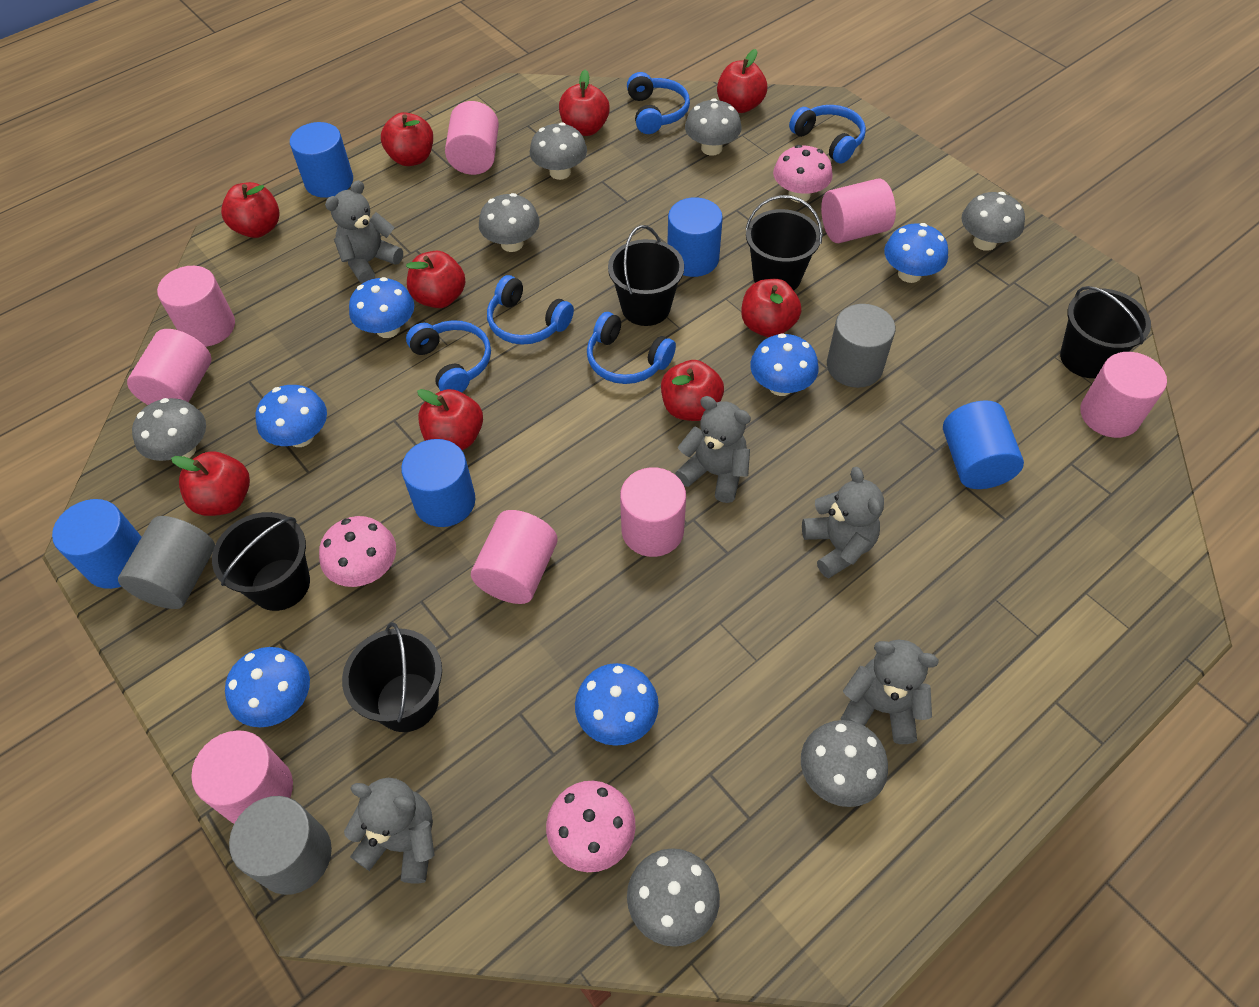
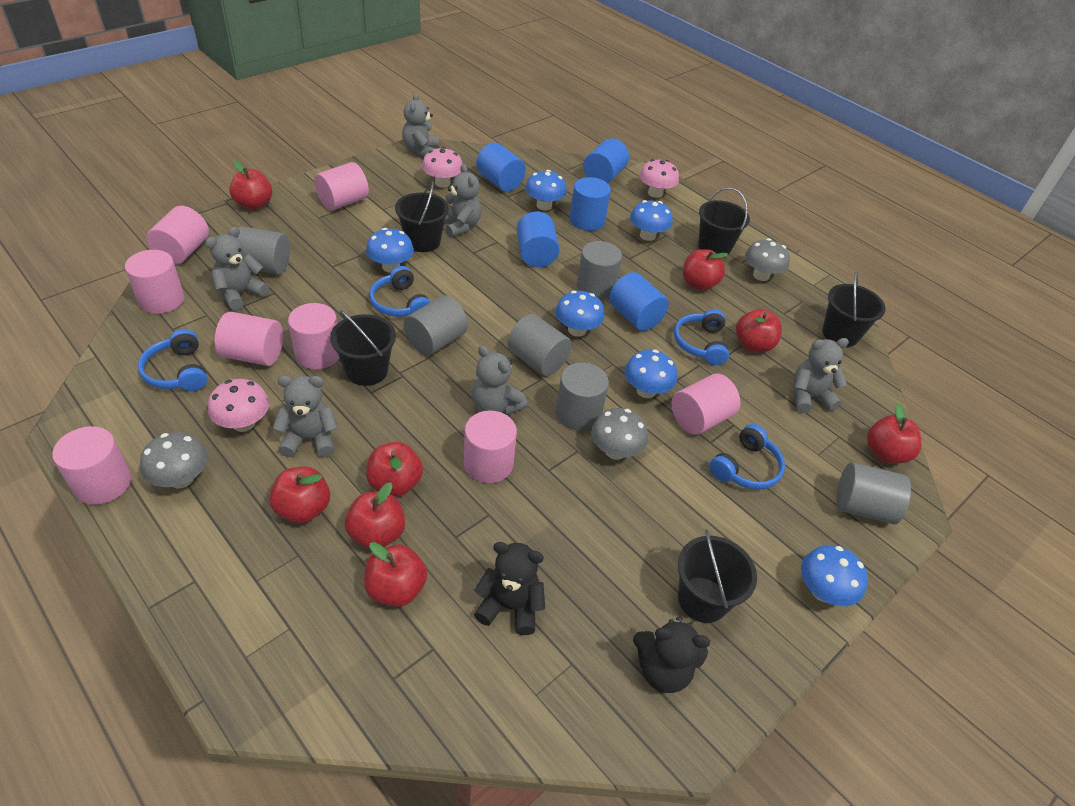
black teddy bear: none = 0 -> [474,542,545,635] [633,617,710,693] = 2
blue headphones: [406,320,491,392] [487,275,574,345] [587,312,676,384] [627,72,690,134] [789,105,866,163] = 5 -> [138,329,207,391] [369,266,430,317] [674,309,729,365] [709,424,785,490] = 4
grey cylinder: [118,516,215,609] [229,796,332,895] [827,304,895,388] = 3 -> [237,226,290,275] [404,295,468,355] [508,314,572,376] [556,362,609,431] [577,241,622,300] [837,462,911,524] = 6
grey mushroom: [132,398,206,461] [479,193,540,252] [530,122,587,180] [627,848,720,947] [685,98,741,156] [801,720,888,807] [962,192,1025,251] = 7 -> [140,432,208,488] [591,408,648,460] [745,238,790,281] = 3
grey teddy bear: [325,180,403,284] [344,778,434,883] [675,396,751,503] [802,467,884,578] [841,640,939,744] = 5 -> [205,227,269,310] [273,376,338,457] [402,93,439,157] [445,164,482,237] [472,345,527,415] [794,338,849,413] = 6
red apple: [171,451,250,516] [221,182,280,238] [381,112,433,166] [406,251,466,308] [417,389,483,450] [559,69,610,136] [661,360,724,421] [717,49,767,113] [741,279,801,337] = 9 -> [229,161,272,210] [269,467,330,523] [345,482,405,549] [364,542,427,607] [366,442,423,497] [683,249,728,291] [736,309,782,352] [867,403,922,463] = 8

